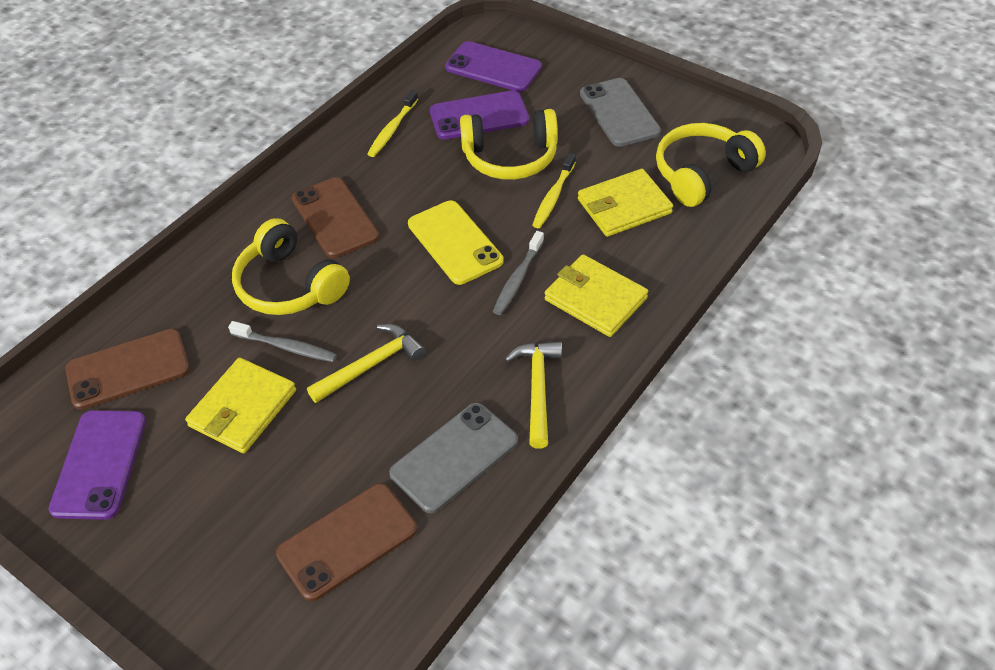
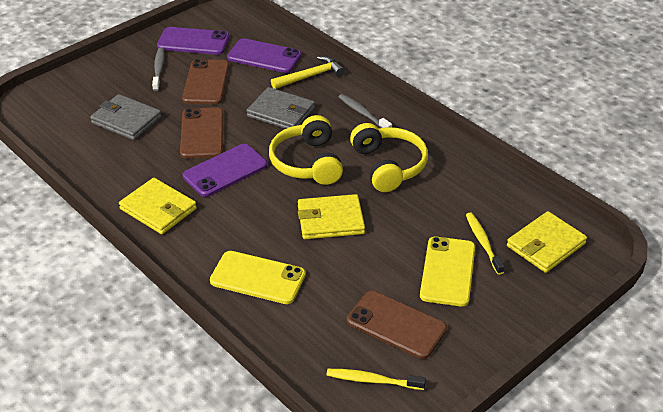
grey phone: [389,403,518,513] [580,78,661,147] = 2 -> none = 0
grey wallet: none = 0 -> [90,94,161,140] [246,87,315,129] = 2
yellow hammer: [307,324,425,403] [505,342,562,449] = 2 -> [271,56,345,89] = 1
yellow headphones: [232,218,350,315] [460,109,558,180] [656,123,766,207] = 3 -> [269,115,343,185] [350,123,428,192] = 2
yellow phone: [408,201,504,285] = 1 -> [210,251,306,304] [420,237,475,306] = 2

